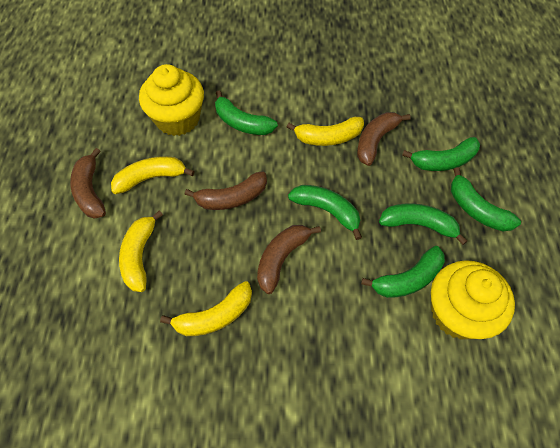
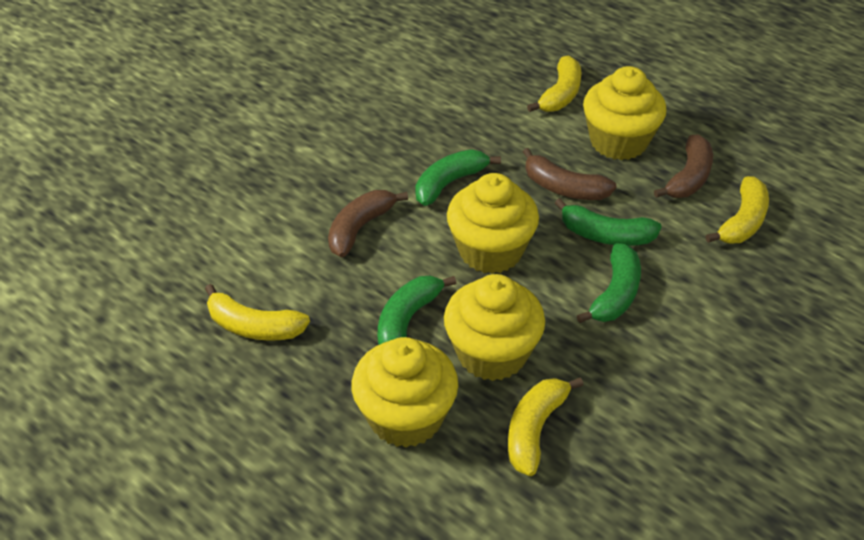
brown banana: [70,148,106,219] [185,171,267,210] [257,225,321,294] [357,112,410,166] = 4 -> [328,190,408,257] [523,148,616,200] [654,135,713,198] = 3
green banana: [215,90,278,135] [288,185,362,240] [361,246,445,298] [379,203,467,245] [402,137,480,171] [451,167,521,231] = 6 -> [378,276,456,345] [415,149,501,206] [555,198,662,246] [577,243,641,323] = 4
yellow cupcake: [139,64,204,136] [431,260,515,339] = 2 -> [351,337,458,448] [444,274,545,381] [447,173,539,274] [583,66,667,160] = 4

